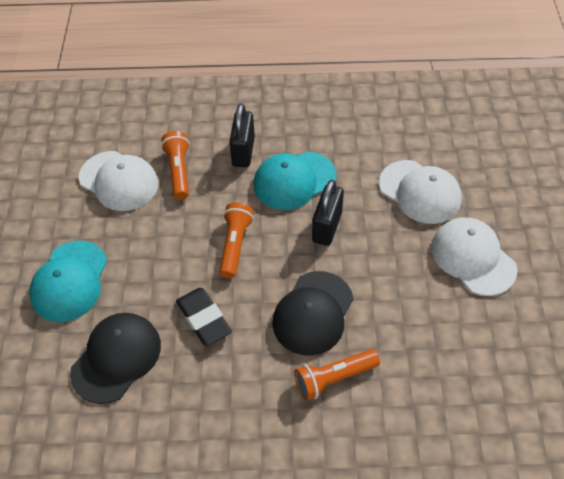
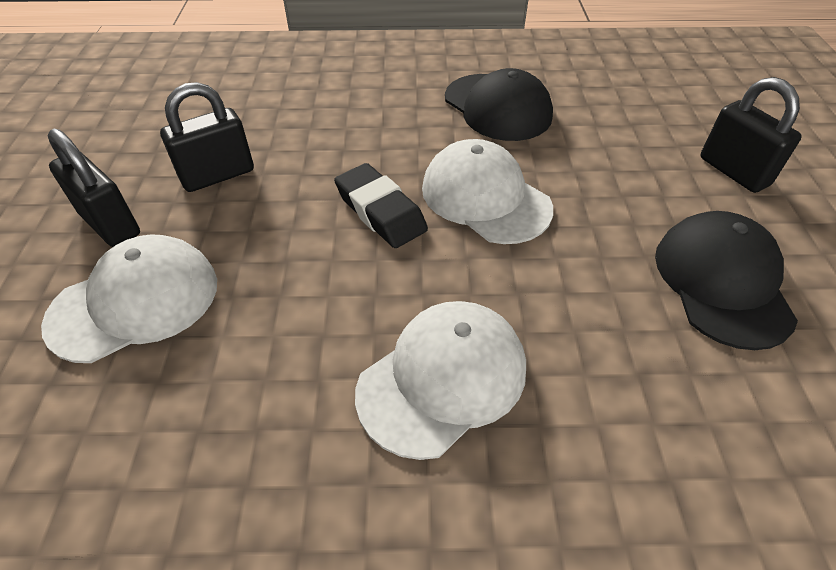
black padlock: [229,103,255,167] [312,180,344,246] = 2 -> [47,129,140,247] [160,82,254,192] [700,77,802,193] = 3
orange flashlight: [161,131,190,200] [219,202,254,278] [294,349,380,401] = 3 -> none = 0
turquoise cap: [30,241,107,322] [254,151,337,210] = 2 -> none = 0

